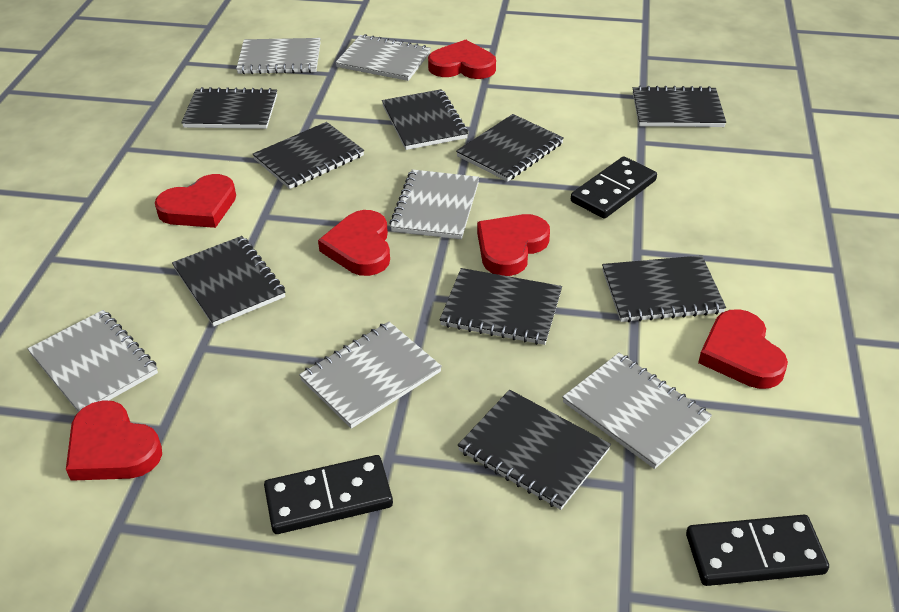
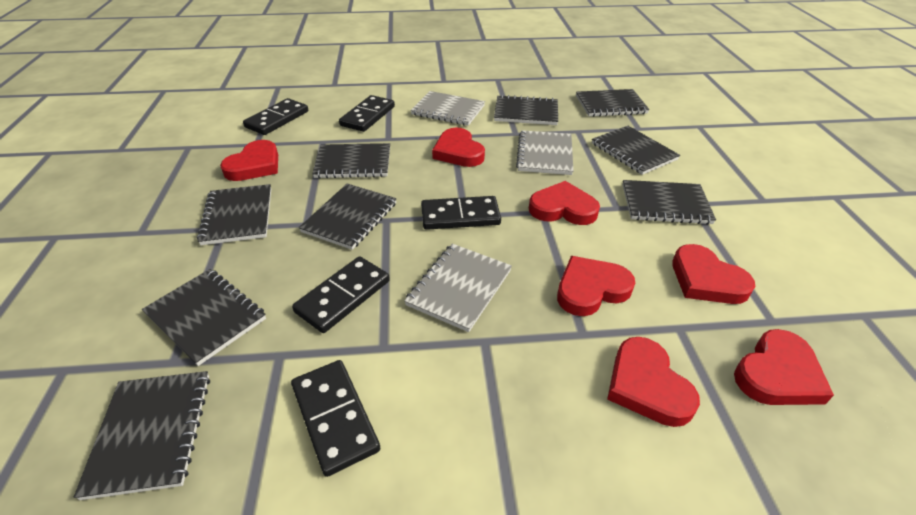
black domino: [264,455,393,534] [571,156,657,219] [686,515,829,586] = 3 -> [243,98,308,135] [291,360,380,477] [292,256,390,333] [339,95,395,132] [421,196,501,230] = 5
grey notebook: [27,310,158,412] [236,38,321,74] [299,322,442,429] [335,34,431,81] [389,169,479,239] [562,353,712,469] = 6 -> [404,244,512,332] [410,91,485,126] [516,130,573,175] = 3
red heart: [66,400,162,481] [155,174,236,228] [318,210,390,276] [428,40,496,79] [477,214,550,276] [698,309,788,389] = 6 -> [220,140,278,181] [432,128,485,167] [529,181,600,225] [557,256,635,316] [607,337,700,427] [672,244,755,304] [734,329,834,405] = 7

